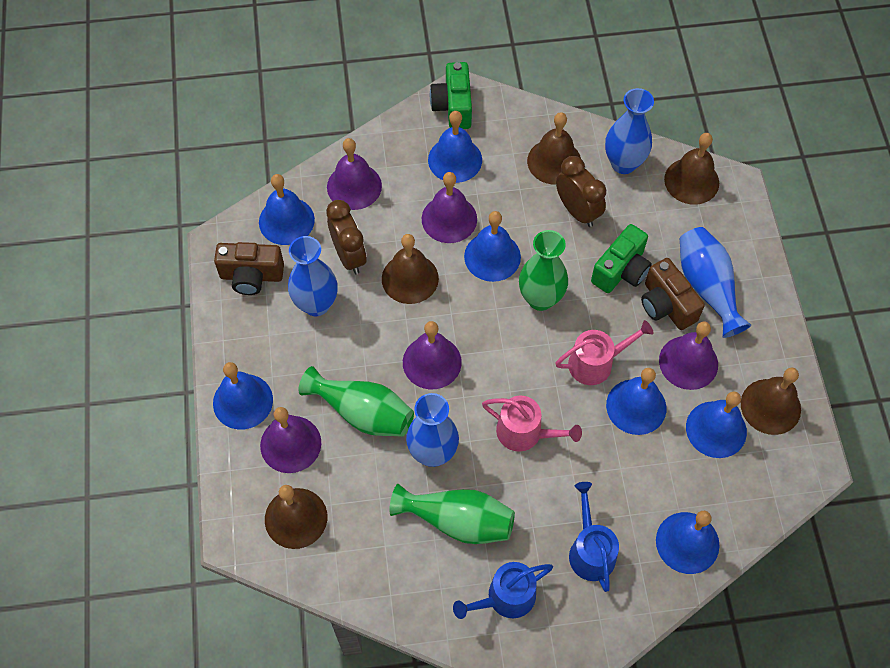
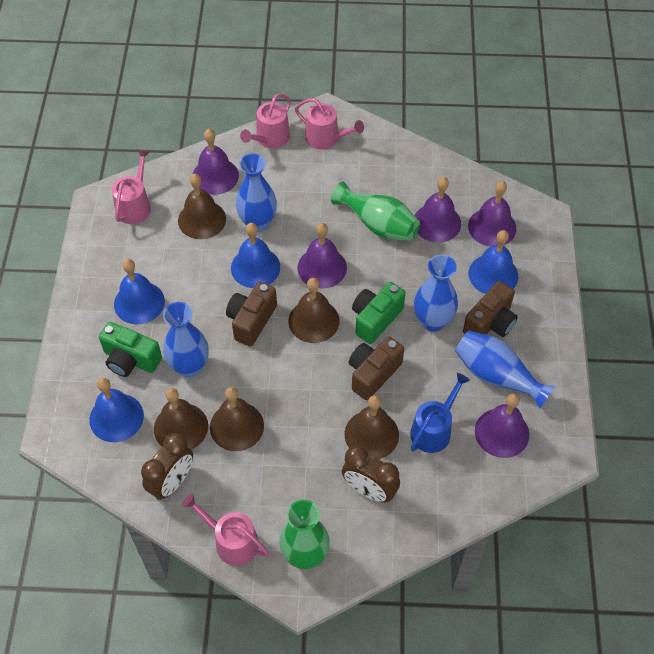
blue bell: [213,362,273,430] [259,174,315,245] [428,111,482,183] [464,211,521,282] [606,368,666,435] [656,511,720,574] [686,391,747,458] = 7 -> [89,378,144,442] [114,259,165,324] [231,223,280,288] [469,230,518,294] = 4
blue watering can: [453,562,553,619] [569,482,619,592] = 2 -> [410,373,470,453] = 1
brown camera: [214,242,284,295] [641,258,705,330] = 2 -> [226,282,277,347] [349,337,404,400] [463,281,518,337] = 3
green vase: [299,366,414,437] [389,484,515,544] [519,230,568,311] = 3 -> [280,500,330,569] [331,182,420,241] = 2
pink watering can: [482,396,582,452] [555,320,654,385] = 2 -> [112,149,151,224] [182,494,269,566] [240,94,291,148] [295,98,364,149] = 4

